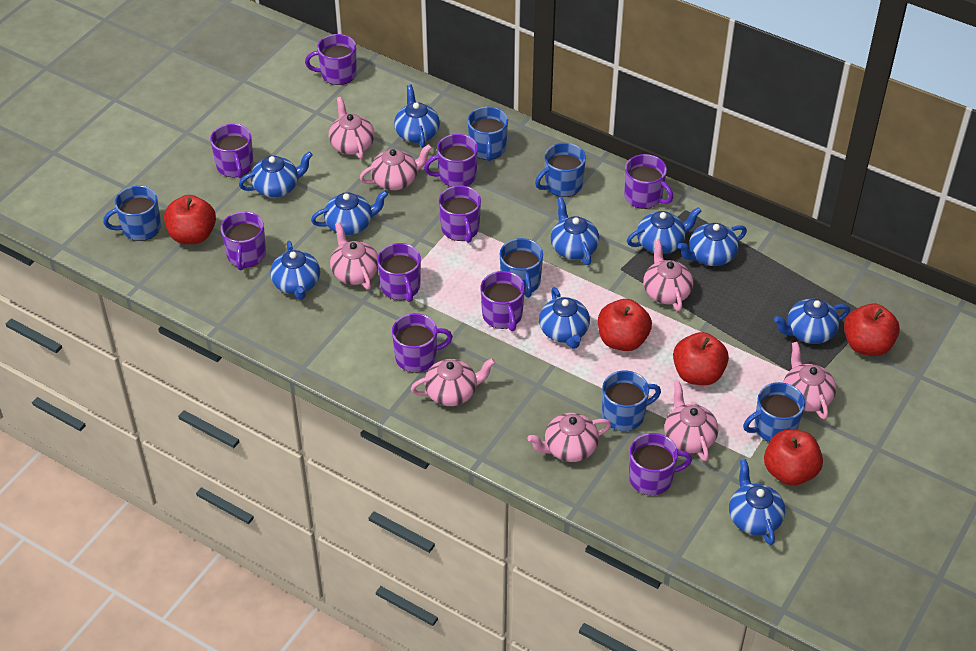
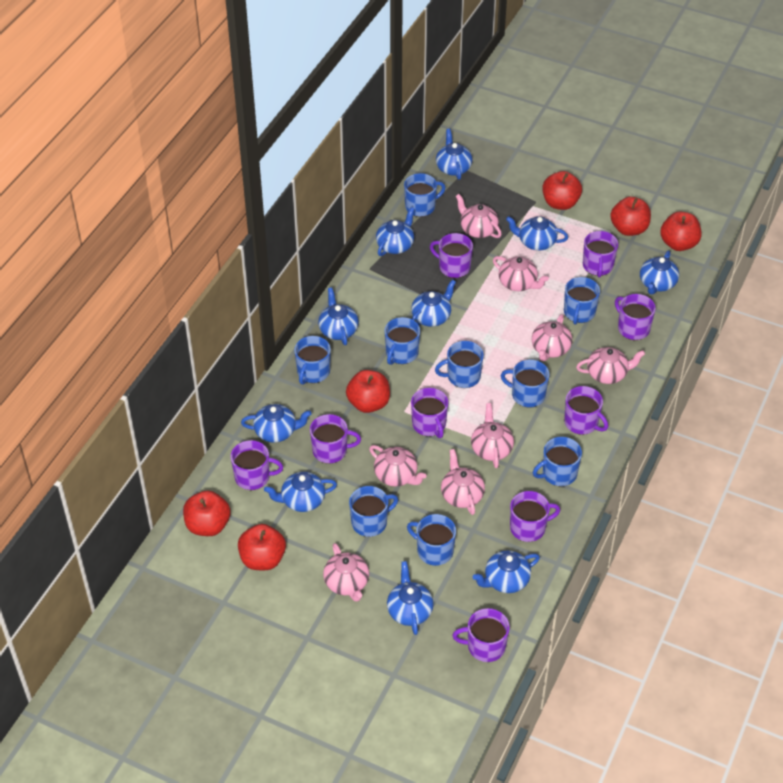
blue mug: [103,186,161,241] [468,106,508,161] [500,238,543,298] [535,143,586,197] [602,370,661,431] [743,382,805,442] = 6 -> [294,336,331,385] [349,486,398,537] [384,317,420,365] [404,173,446,217] [407,514,456,566] [435,341,484,388] [501,360,549,407] [533,437,582,486] [564,277,600,325] = 9
purple mug: [210,124,254,178] [221,211,266,270] [305,34,357,85] [377,243,421,302] [392,313,453,373] [424,134,478,187] [439,186,481,243] [480,271,525,331] [624,154,673,209] [629,433,692,495] = 10 -> [231,440,283,490] [310,414,361,464] [411,388,448,438] [430,233,473,278] [452,608,510,662] [510,491,560,542] [564,386,608,435] [583,231,618,278] [615,294,656,340] = 9
red apple: [164,195,216,244] [598,299,652,351] [673,332,729,385] [764,429,823,486] [844,304,900,356] = 5 -> [183,491,231,536] [238,524,286,570] [346,370,390,413] [542,171,582,210] [610,197,651,236] [660,212,701,251] = 6

